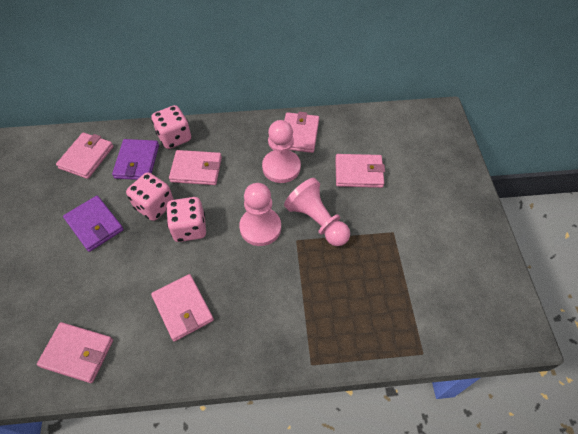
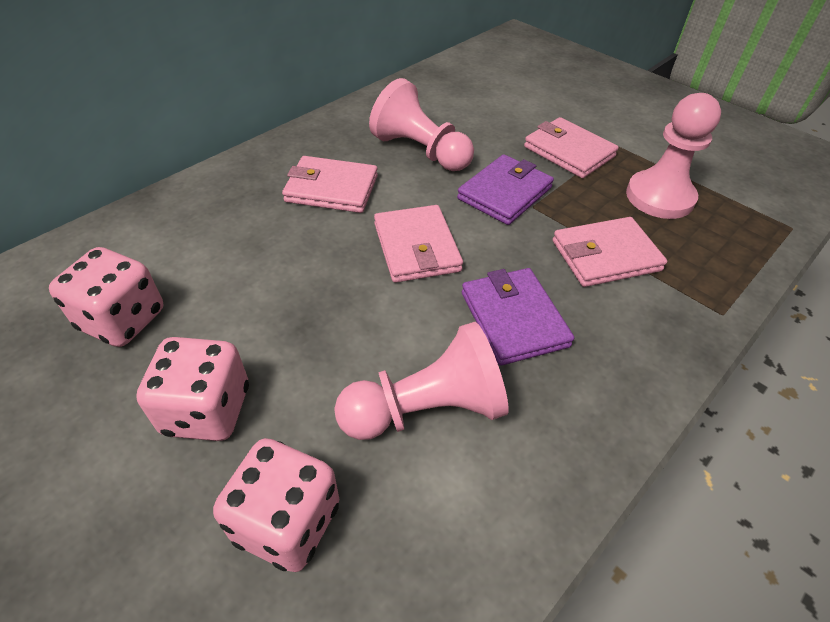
pink wallet: [37,322,113,383] [56,132,114,179] [151,274,214,342] [169,150,222,185] [284,112,319,153] [335,154,385,188] = 6 -> [282,156,378,213] [374,205,463,283] [524,117,619,178] [552,217,667,287] = 4

